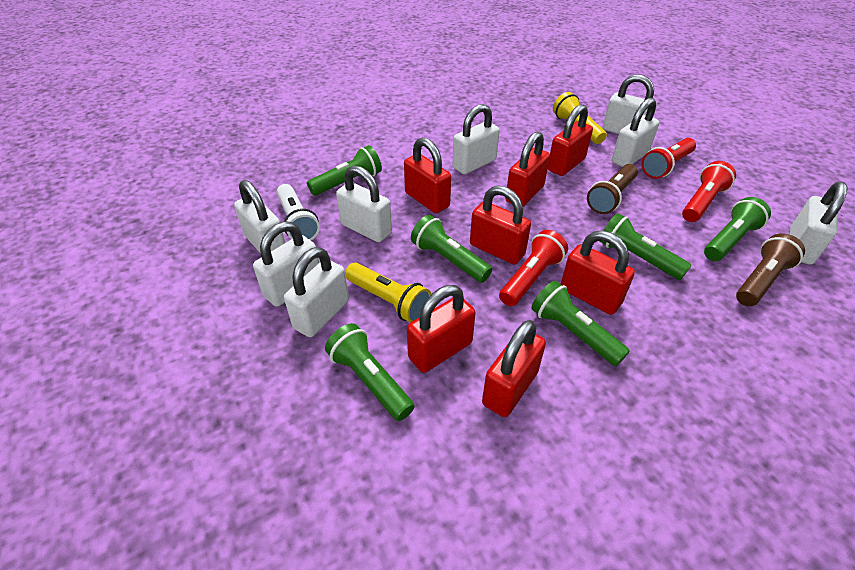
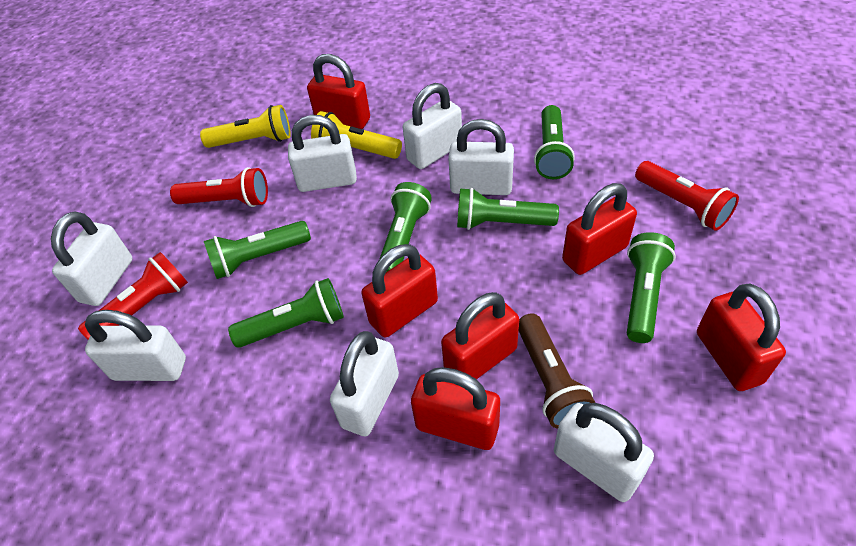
brown flashlight: [587,164,638,214] [736,234,805,306] = 2 -> [519,313,596,429] = 1
red padlock: [404,137,451,213] [407,285,475,373] [470,185,531,264] [482,320,546,417] [505,132,550,207] [548,104,593,176] [561,231,635,315] = 7 -> [307,54,370,129] [361,244,438,338] [411,367,500,450] [441,292,519,379] [562,183,637,275] [697,283,786,391] = 6
white flashlight: [276,184,320,240] = 1 -> none = 0
white padlock: [234,180,286,252] [253,221,319,307] [284,247,349,337] [336,165,392,242] [453,104,500,174] [603,74,657,134] [612,98,659,167] [790,182,848,265] = 8 -> [51,211,133,306] [85,310,186,381] [288,115,357,192] [330,331,399,437] [403,83,462,169] [448,119,514,195] [554,403,654,502] = 7

